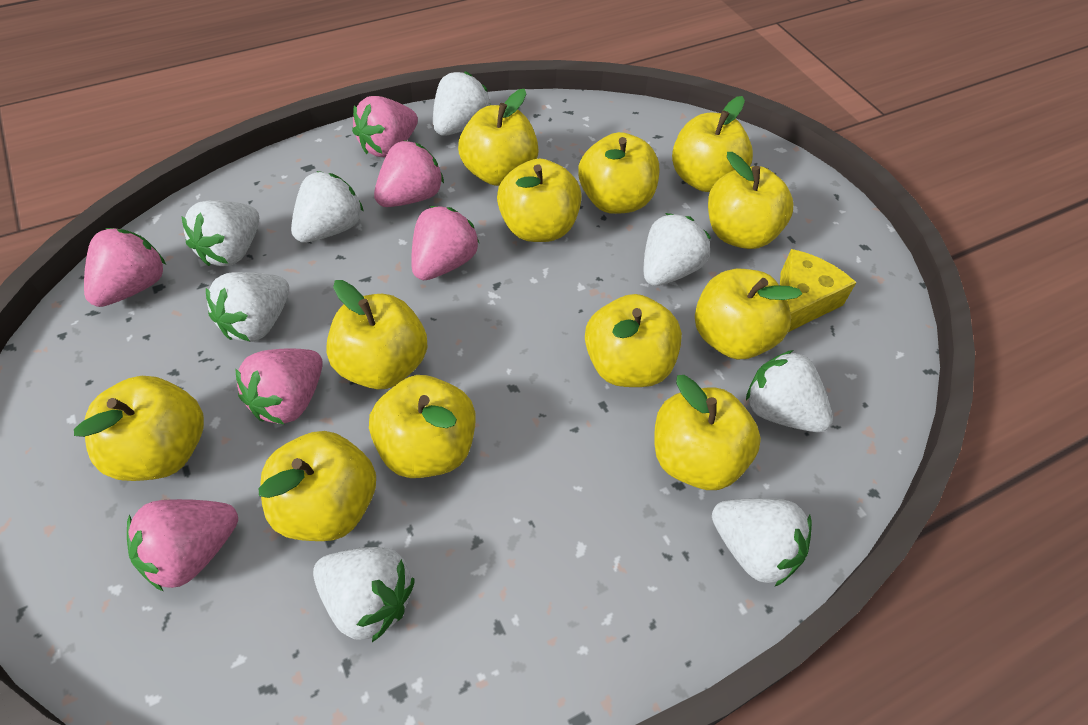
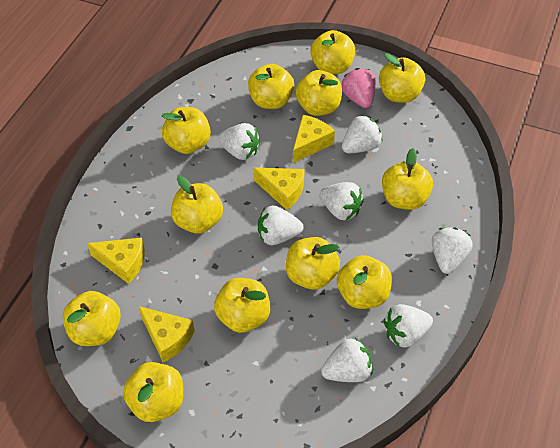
pink strawberry: [84,228,166,307] [127,499,238,592] [235,349,323,424] [352,96,418,157] [374,140,444,207] [411,206,479,280] = 6 -> [341,68,376,108] = 1
white strawberry: [182,200,259,266] [206,272,289,342] [291,171,364,243] [313,547,415,642] [433,71,490,136] [644,213,711,286] [712,498,812,586] [746,350,833,432] = 8 -> [218,123,260,160] [258,205,304,245] [320,182,363,220] [321,338,373,382] [342,115,383,153] [384,304,433,348] [432,227,473,274] = 7
yellow cheese: [780,249,857,332] = 1 -> [87,238,145,284] [139,306,195,362] [253,167,305,210] [293,115,335,163] = 4

